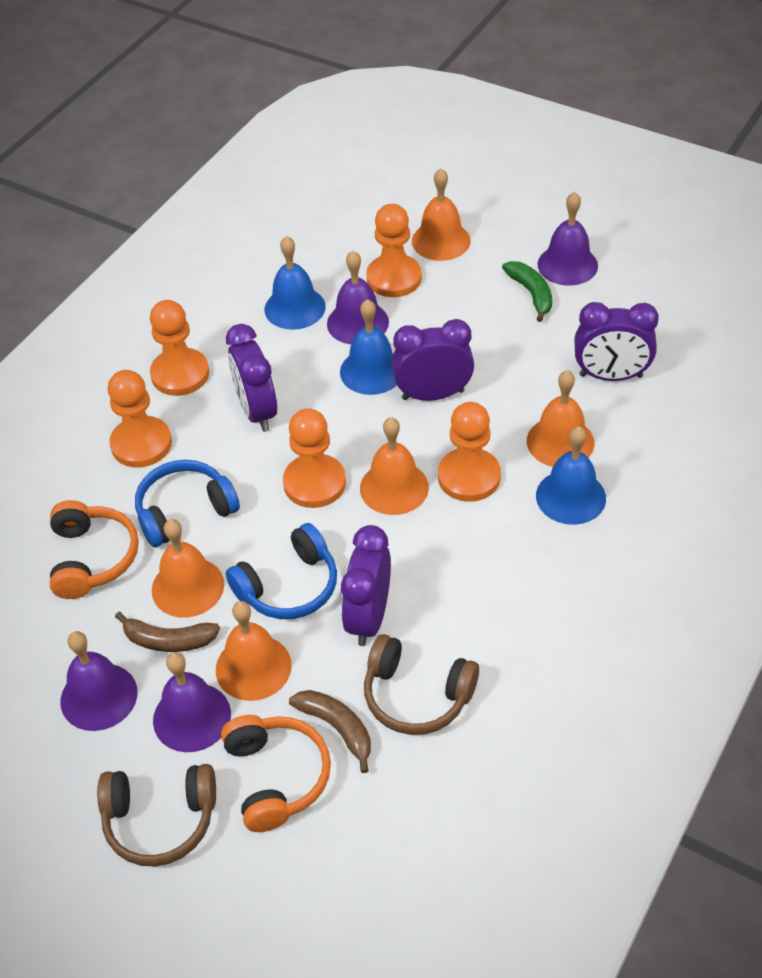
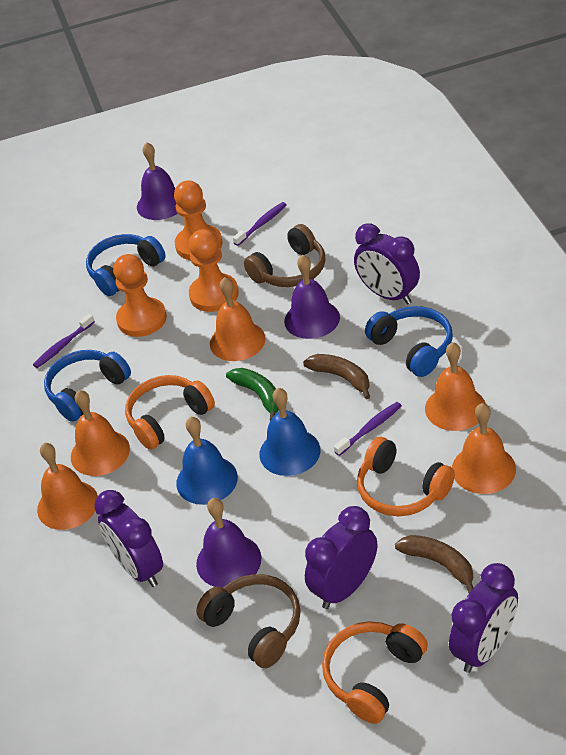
blue bell: [265,236,326,330] [340,299,397,395] [536,426,606,525] = 3 -> [176,417,238,505] [259,388,320,476] = 2
blue headphones: [135,460,240,547] [226,523,337,619] = 2 -> [44,350,131,422] [86,234,166,296] [365,306,453,377] = 3
orange headphones: [50,500,139,599] [221,715,331,832] = 2 -> [125,375,215,450] [322,621,428,724] [357,437,455,516] = 3
orange pawn: [108,370,172,467] [150,300,209,396] [283,408,346,508] [366,204,422,297] [438,402,501,502] = 5 -> [113,254,167,337] [174,180,223,260] [188,229,239,312] = 3
purple bell: [61,631,137,731] [153,652,231,752] [327,251,389,345] [538,192,598,286] = 4 -> [137,142,178,220] [196,498,261,588] [284,255,340,339] = 3
purple toothbrush: none = 0 -> [33,314,95,368] [233,202,287,246] [334,402,402,456] = 3

